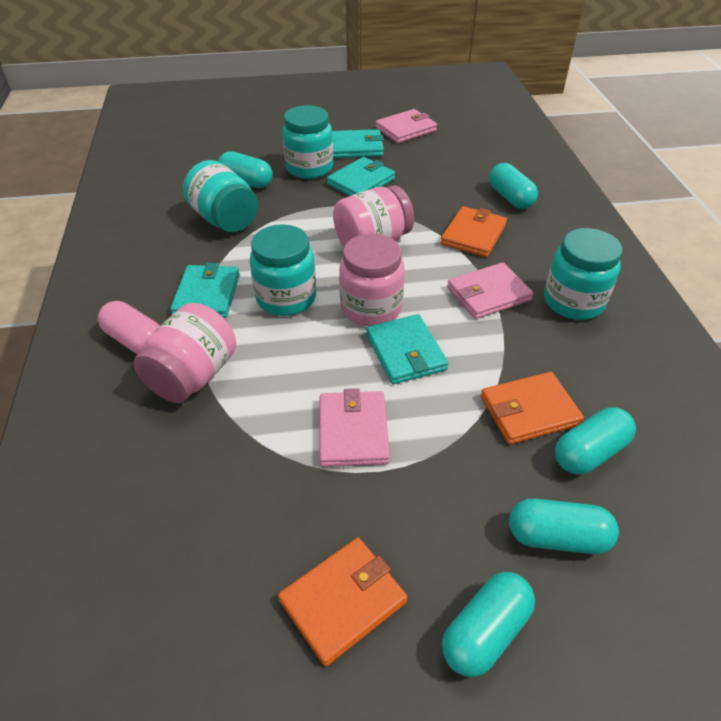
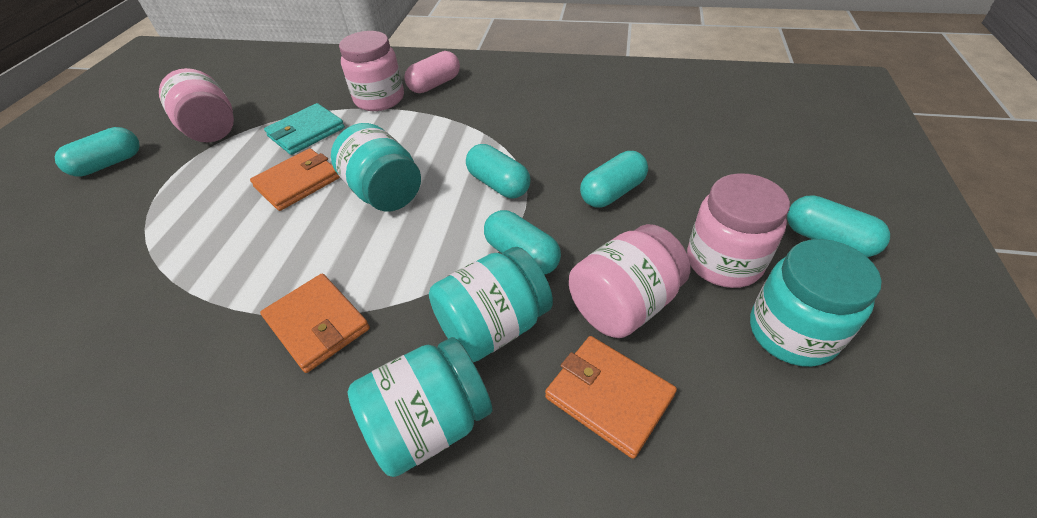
pink jar: [134,303,236,403] [333,185,414,246] [339,234,405,326] = 3 -> [159,68,234,142] [339,31,404,111] [569,224,691,338] [687,173,790,288] = 4
pink wallet: [320,388,390,467] [375,109,437,143] [447,262,534,319] = 3 -> none = 0
turquoise wallet: [170,263,240,318] [327,157,395,196] [332,129,384,158] [366,314,449,384] = 4 -> [264,103,345,155] = 1

